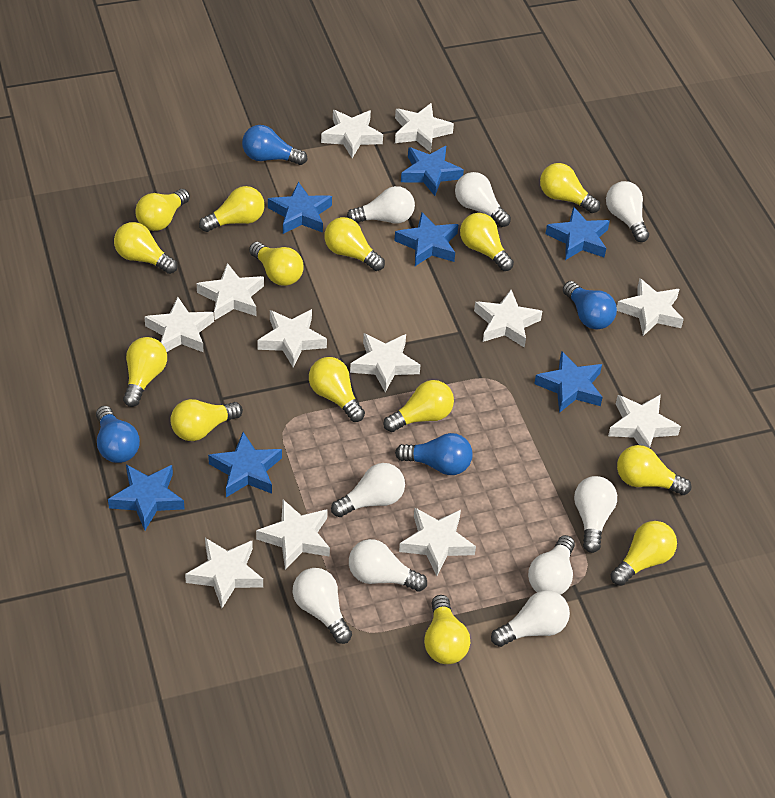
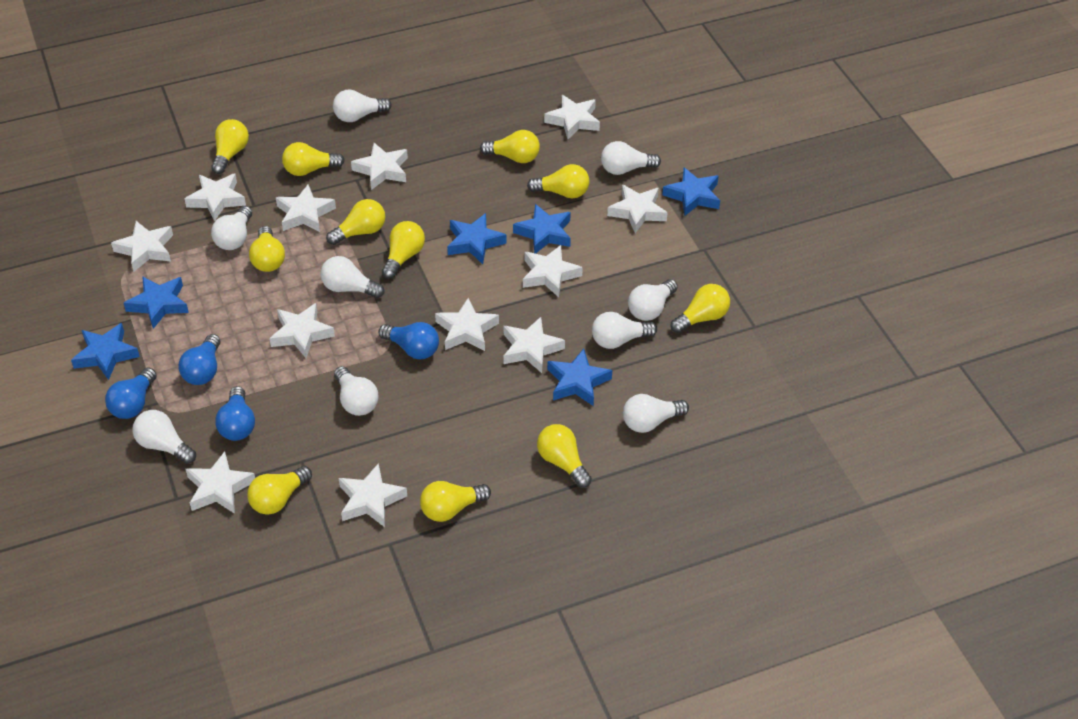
blue star: [108,465,185,530] [208,432,282,497] [268,182,332,234] [394,212,459,266] [401,146,464,196] [534,351,603,413] [545,207,610,260] = 7 -> [71,323,140,380] [124,276,189,329] [447,213,507,264] [513,204,571,254] [548,349,612,406] [662,168,720,216] = 6
yellow light bulb: [114,222,178,274] [123,337,167,407] [135,189,190,231] [170,399,243,441] [199,186,265,232] [249,242,304,286] [309,357,365,422] [325,217,385,271] [383,380,454,432] [424,595,470,664] [460,213,514,271] [540,163,600,213] [611,521,677,586] [617,445,692,495] = 14 -> [211,119,249,174] [247,466,312,515] [249,226,285,272] [282,142,345,176] [326,199,385,245] [382,221,425,279] [420,481,491,522] [480,130,540,163] [527,164,589,198] [537,424,592,488] [671,284,730,333] = 11

